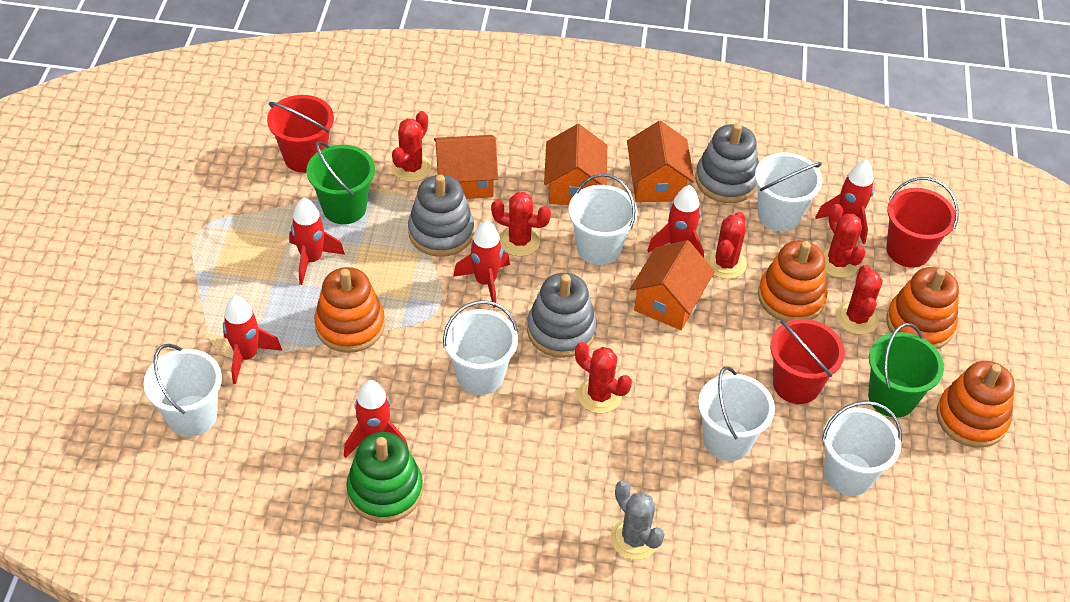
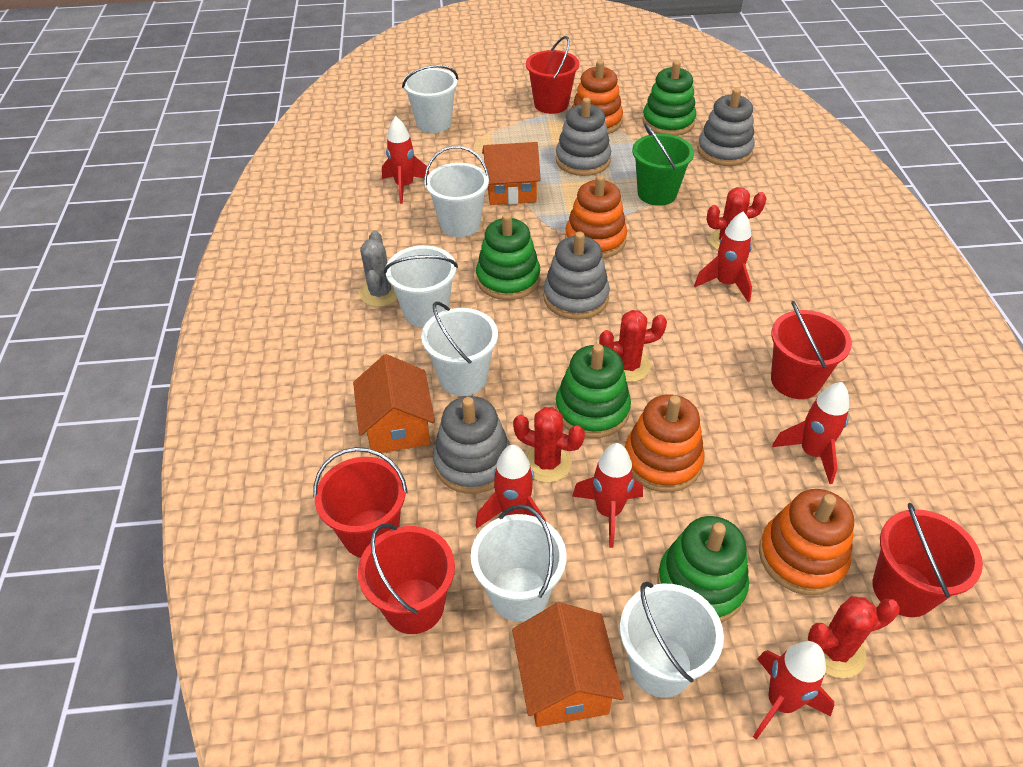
green bucket: [306,141,375,224] [868,323,944,418] = 2 -> [632,123,694,206] = 1
green stacking toy: [346,432,423,523] = 1 -> [476,213,540,300] [555,344,631,438] [642,61,696,136] [658,516,749,622] = 4
grey stacking toy: [408,175,474,257] [527,273,597,358] [695,123,759,203] = 3 -> [433,396,510,494] [543,232,610,320] [556,97,611,176] [697,88,755,166] = 4
orange house: [434,135,498,199] [544,124,607,205] [627,121,694,202] [630,240,715,330] = 4 -> [353,354,435,453] [482,142,541,205] [512,602,624,727] = 3
red bucket: [267,95,334,173] [770,319,845,404] [886,177,959,268] = 3 -> [313,447,408,558] [358,524,455,634] [526,36,579,114] [771,301,852,399] [873,503,983,617] = 5
red cactus: [392,111,431,182] [491,192,551,256] [575,342,632,413] [705,212,747,279] [822,204,866,278] [836,264,883,335] = 6 -> [513,407,585,483] [599,310,667,382] [707,187,767,250] [806,596,900,678] = 4

